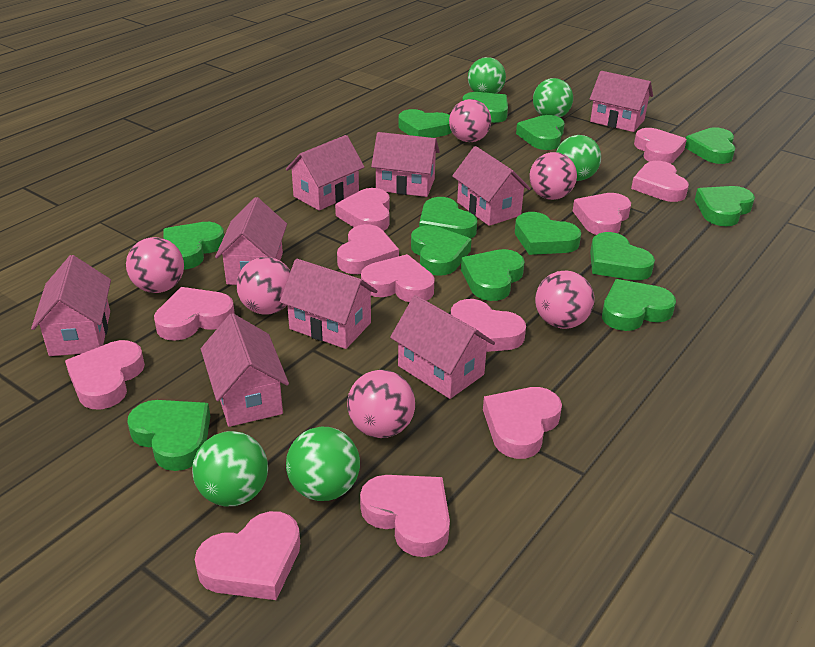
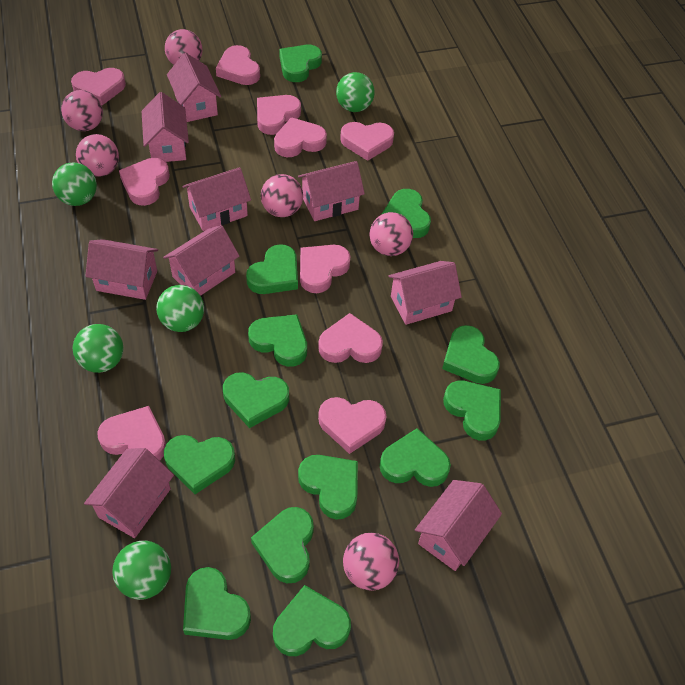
pink heart: [65,340,145,409] [154,287,235,341] [195,511,300,600] [335,188,390,231] [337,224,399,274] [360,475,450,557] [361,254,435,302] [451,299,526,352] [483,387,562,459] [573,193,631,235] [631,161,689,202] [634,128,687,164] = 12 -> [71,68,126,105] [97,406,166,461] [119,158,170,206] [216,45,260,85] [257,95,301,135] [274,117,327,157] [300,245,350,293] [318,313,383,363] [318,397,387,454] [340,122,394,161] = 10

